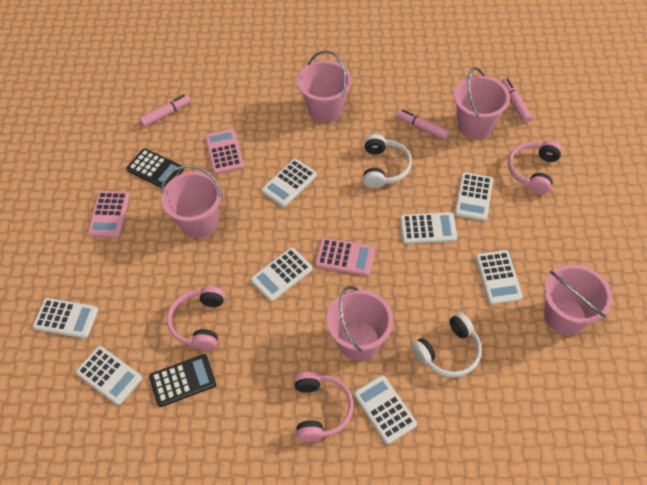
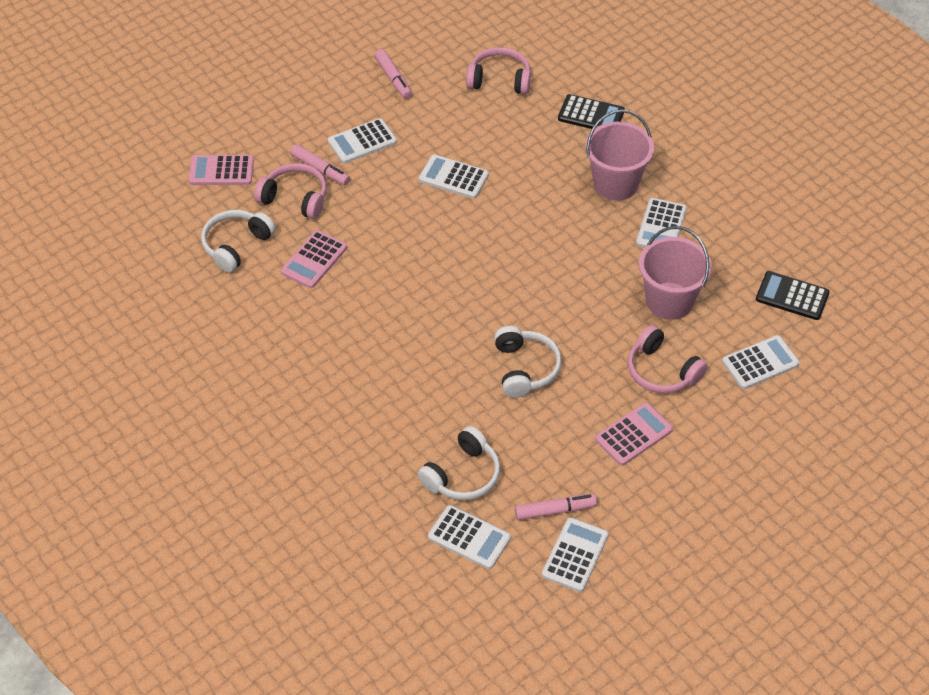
pink bucket: [161,165,222,238] [297,50,352,123] [326,286,393,361] [454,67,510,139] [544,264,612,335] = 5 -> [585,109,654,201] [639,226,712,320] = 2
white calculator: [33,298,98,338] [76,346,142,405] [251,247,313,302] [262,159,317,207] [354,375,417,444] [400,212,457,244] [455,172,493,221] [476,250,523,304] = 8 -> [328,118,397,164] [419,154,489,199] [428,505,511,569] [542,517,609,592] [636,198,687,248] [722,335,800,389] = 6
white headphones: [363,134,412,188] [411,312,482,377] = 2 -> [201,210,276,273] [418,426,500,500] [494,326,562,398] = 3

